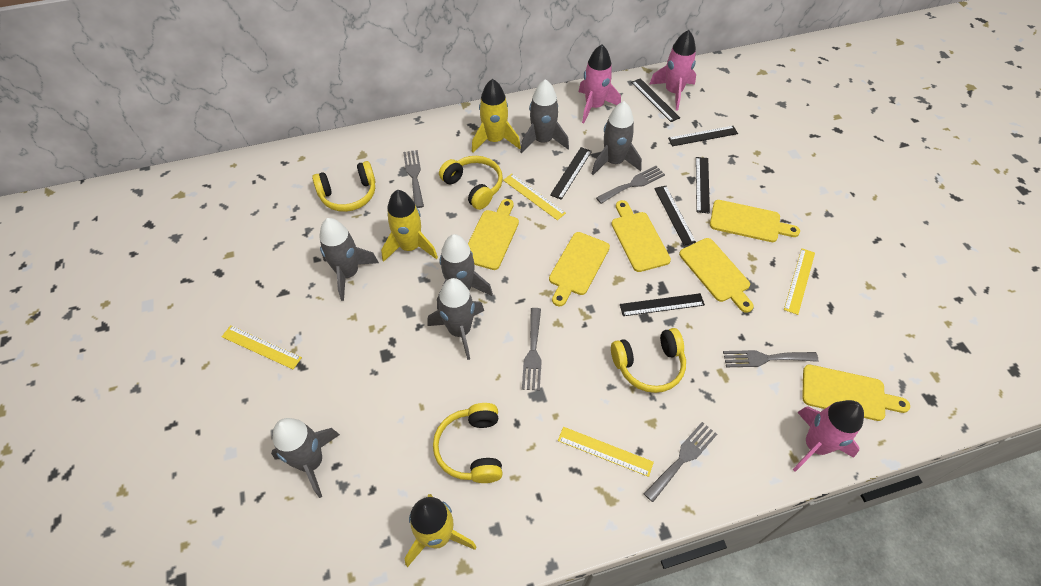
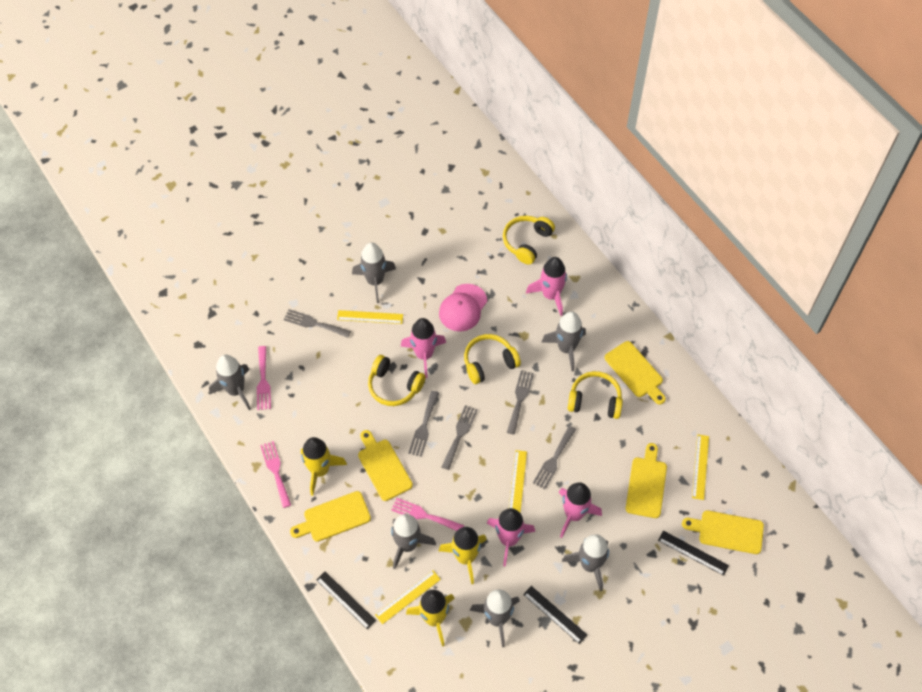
black ruler: [550,147,592,200] [620,293,705,316] [631,78,680,122] [654,186,696,246] [668,126,738,146] [696,157,710,214] = 6 -> [316,571,376,630] [523,586,587,644] [658,531,729,576] = 3
pink cap: none = 0 -> [439,284,487,332] = 1
pink fork: none = 0 -> [257,346,271,410] [260,441,291,508] [391,498,464,531] = 3
pink rocket: [579,44,621,123] [649,30,696,111] [793,400,864,472] = 3 -> [401,318,446,378] [487,508,535,567] [526,257,567,316] [559,482,602,538] = 4
yellow cutting board: [468,199,519,270] [549,232,610,306] [612,200,671,272] [679,238,754,313] [710,200,800,242] [802,364,910,421] = 6 -> [290,491,371,542] [358,430,413,501] [605,341,666,405] [626,443,667,518] [682,510,764,554] = 5

